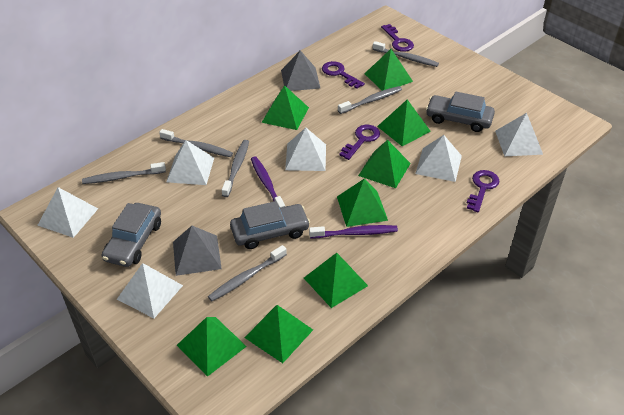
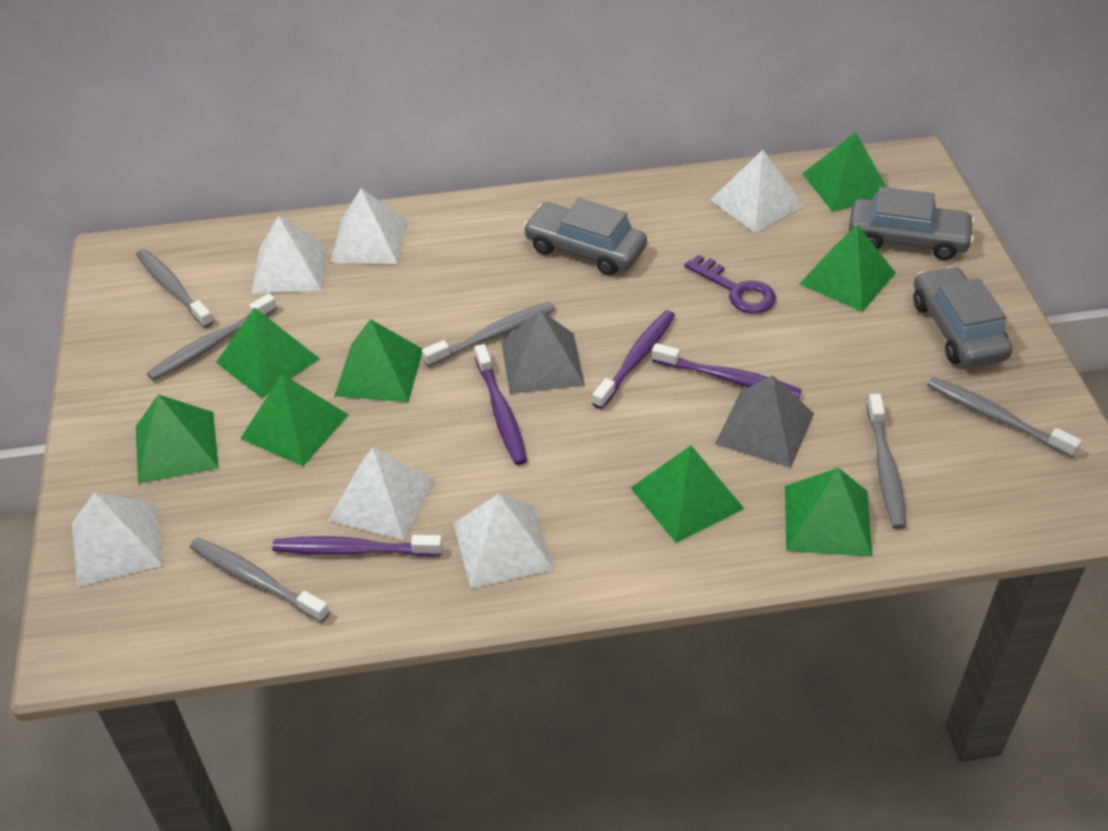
purple key: [322,61,365,89] [339,125,380,160] [381,24,414,52] [467,170,499,212] = 4 -> [684,255,776,314] = 1
purple toothbrush: [251,156,285,208] [309,225,398,238] = 2 -> [272,535,443,557] [475,344,527,465] [592,310,675,409] [652,343,802,399] = 4

